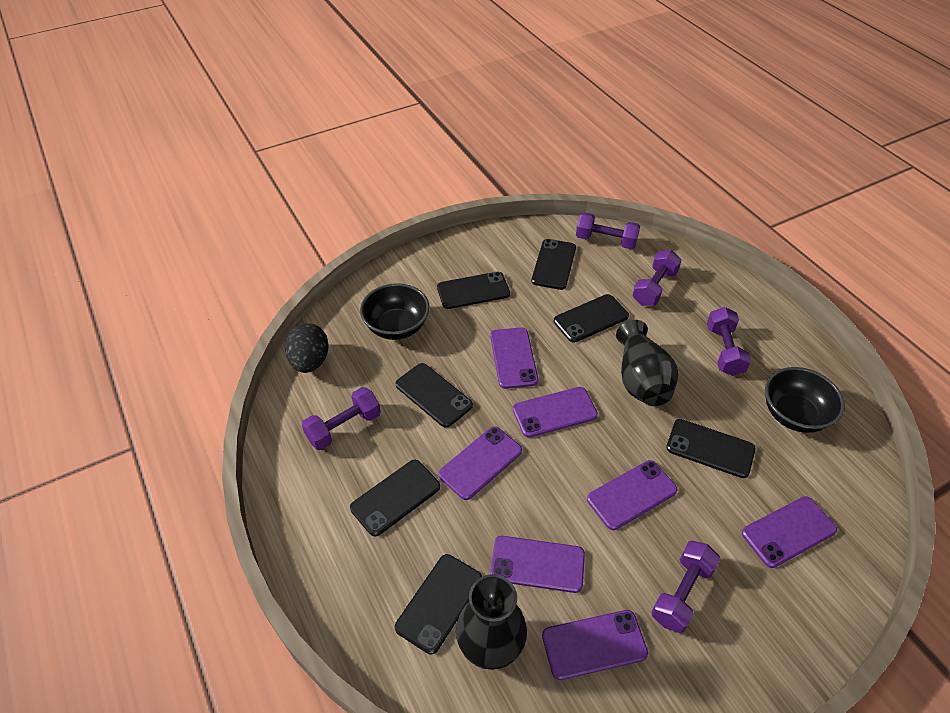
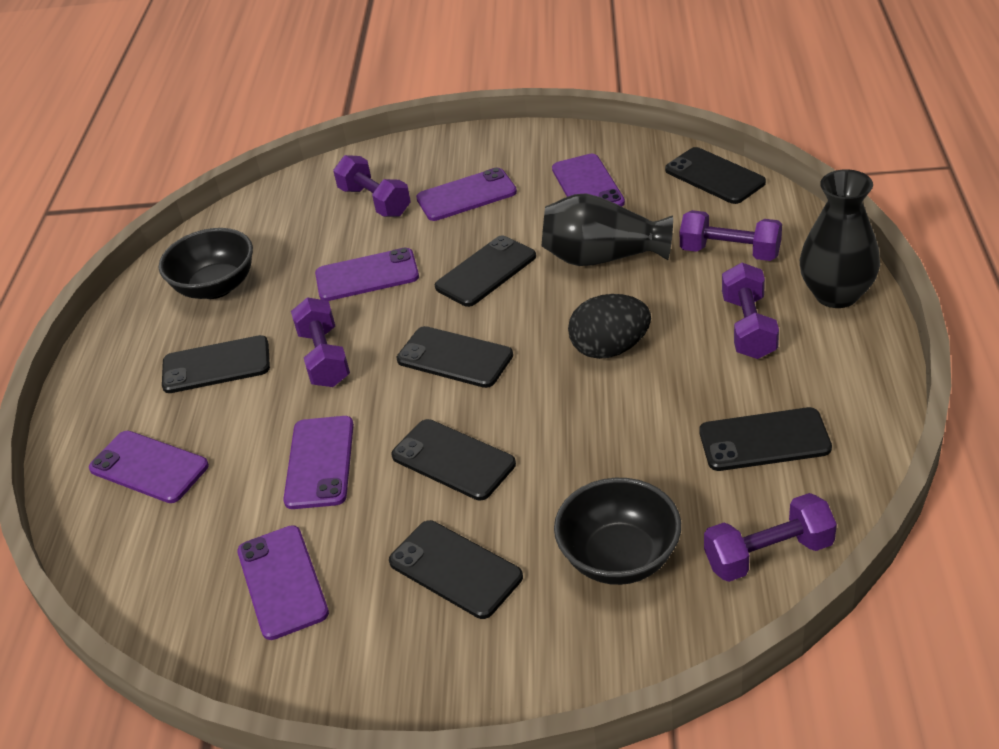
purple phone: [438,426,522,500] [490,327,538,389] [490,536,585,593] [513,387,598,438] [542,610,648,680] [587,460,677,530] [742,496,837,568] = 7 -> [89,431,209,503] [237,525,329,640] [283,416,354,509] [315,248,419,301] [416,168,517,221] [552,154,625,207] = 6

